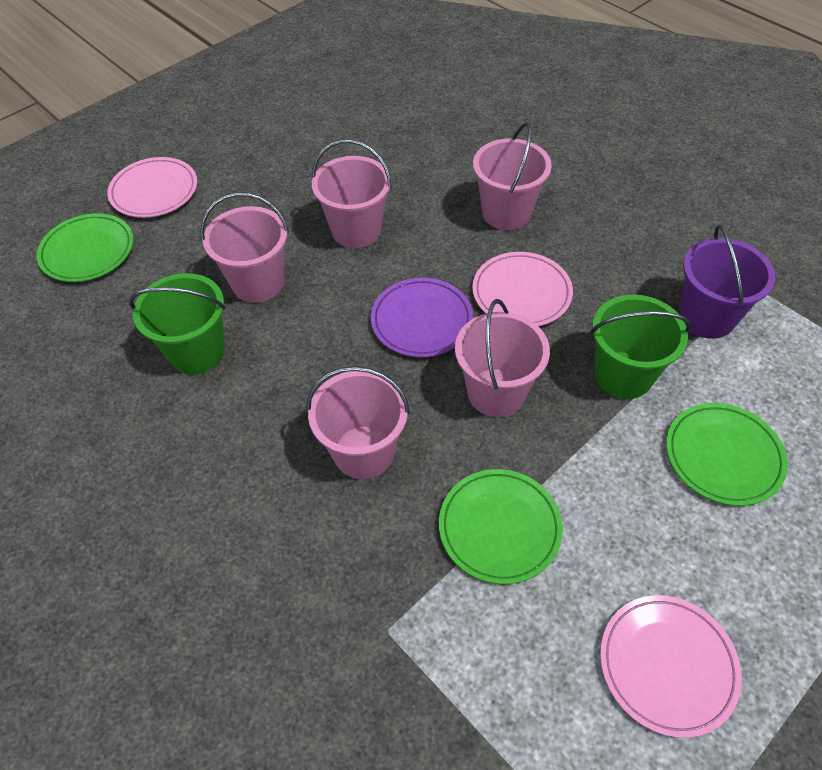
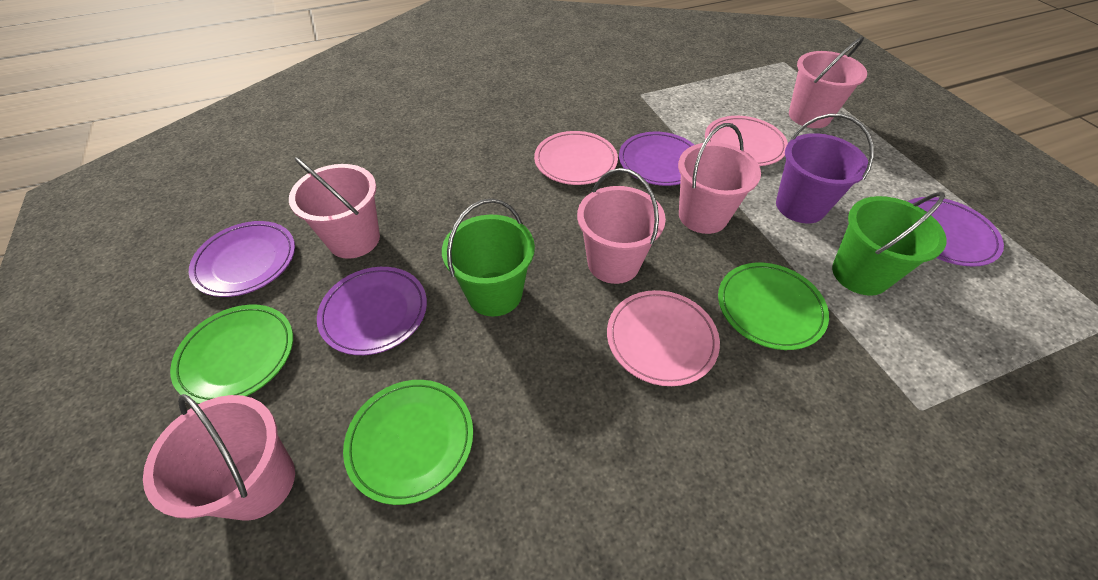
purple plate: [371,278,473,358] = 1 -> [189,221,295,297] [317,267,427,355] [619,132,694,186] [907,197,1004,267] = 4

